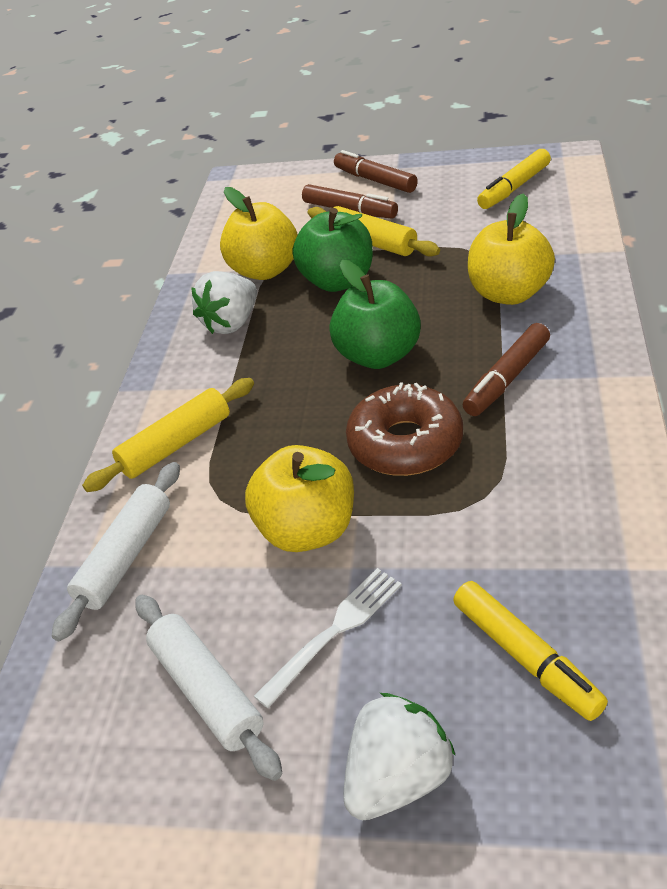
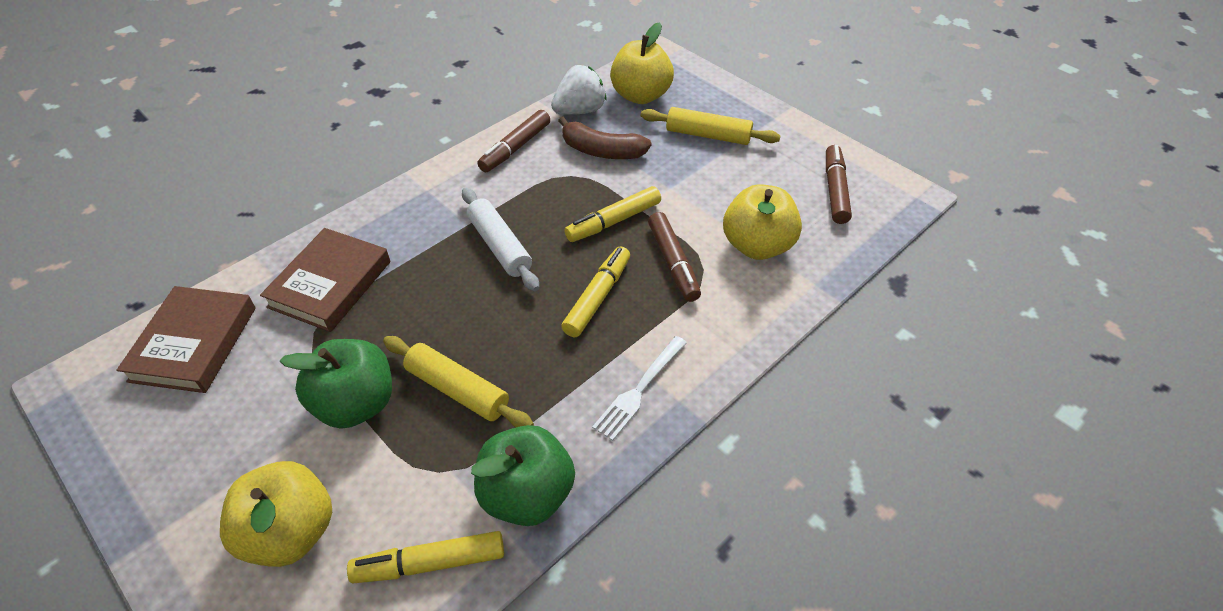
brown banana: none = 0 -> [558,117,651,159] = 1
brown book: none = 0 -> [116,286,256,393] [260,228,390,332] = 2
brown donut: [346,382,463,476] = 1 -> none = 0
white rolling pin: [51,462,180,641] [135,595,282,781] = 2 -> [462,188,539,292] = 1
white strawberry: [191,271,257,334] [343,693,456,820] = 2 -> [551,65,607,115] = 1
yellow marker: [453,581,608,721] [477,149,551,209] = 2 -> [347,531,504,583] [561,246,630,337] [564,186,661,242] = 3

